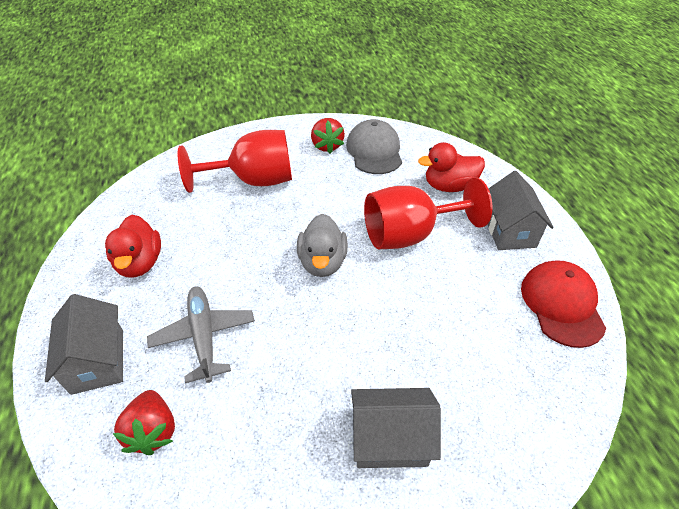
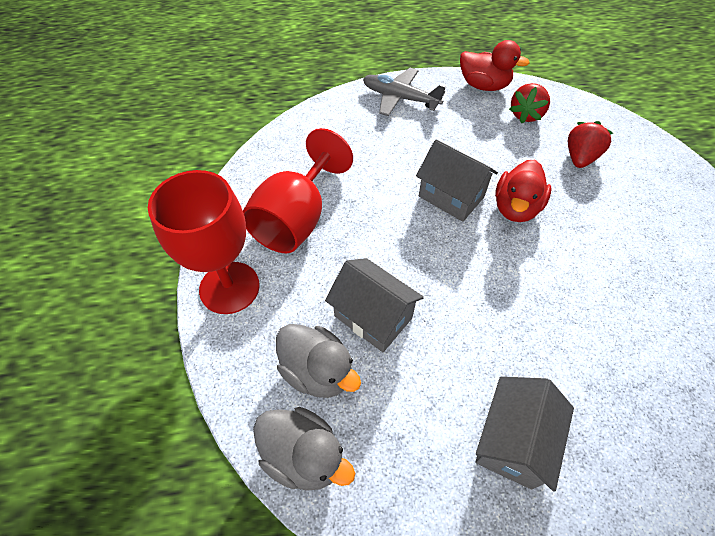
grey cap: [346,119,402,174] = 1 -> none = 0
grey duck: [297,214,348,277] = 1 -> [253,407,355,491] [276,324,361,398] = 2
red cap: [521,260,606,348] = 1 -> none = 0

